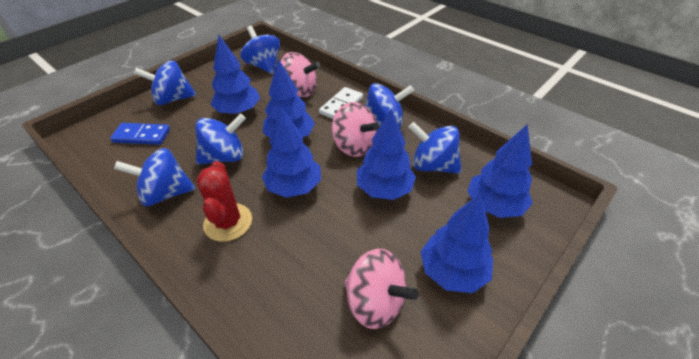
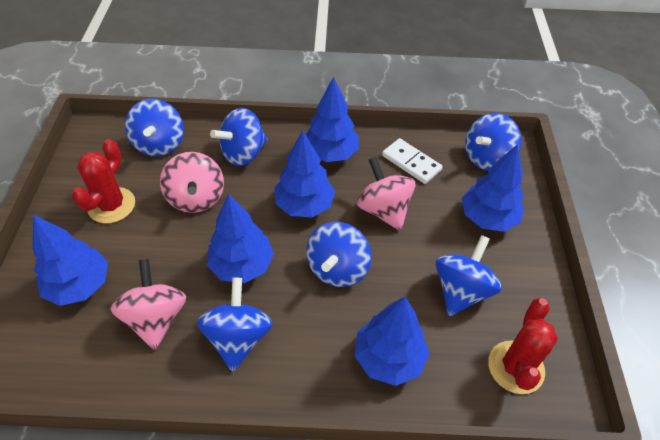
blue domino: [110,123,170,145] = 1 -> none = 0
red cactus: [196,161,252,242] = 1 -> [72,139,135,223] [488,298,558,394] = 2

